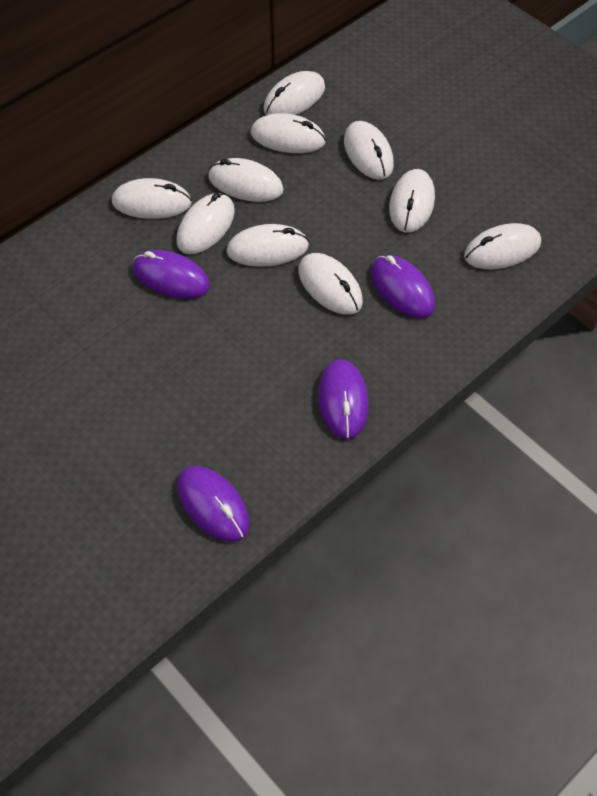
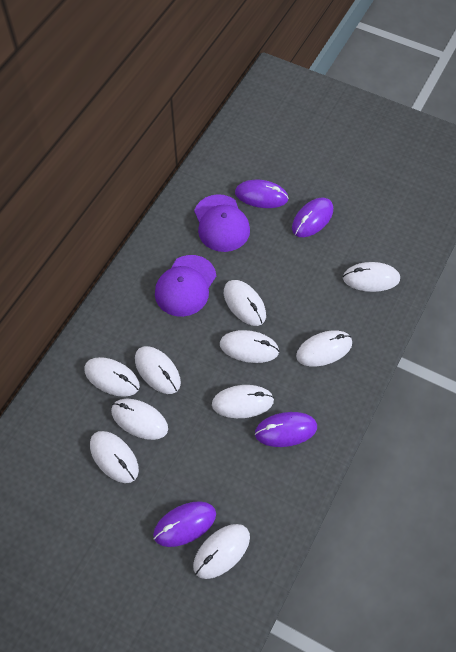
purple cap: none = 0 -> [155,255,216,317] [194,194,250,252] = 2

